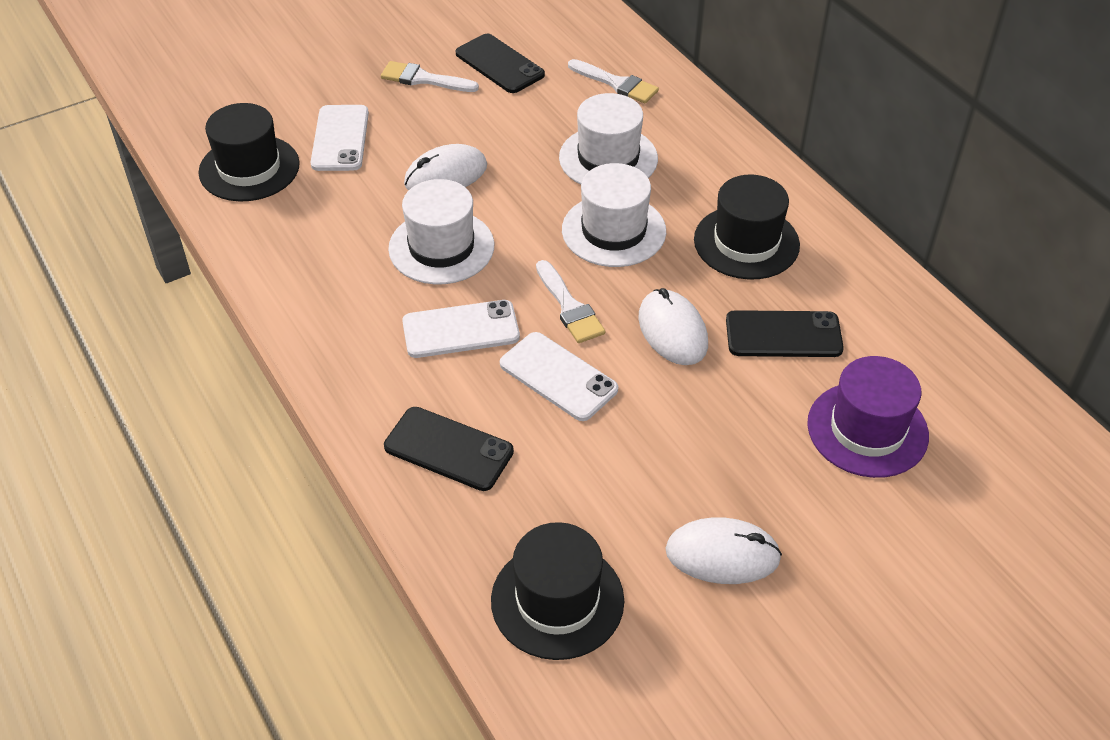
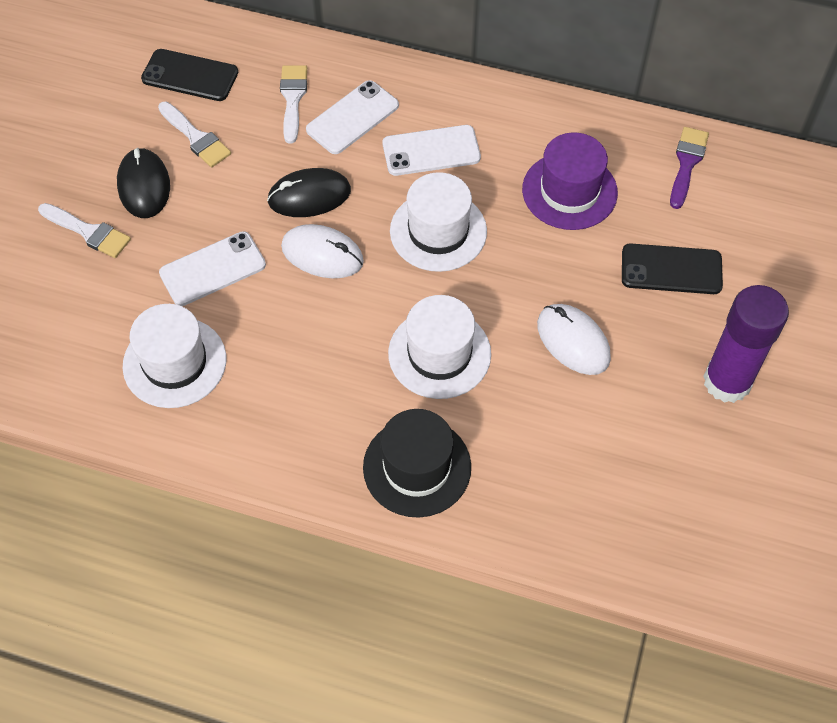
black hat: [198,103,300,202] [491,522,624,660] [694,175,800,279] = 3 -> [363,409,471,518] = 1
black mouse: none = 0 -> [117,148,170,218] [267,168,351,217] = 2
black phone: [384,407,514,491] [455,34,545,93] [726,310,844,357] = 3 -> [141,49,238,101] [622,243,723,294] = 2
purple brush: none = 0 -> [670,127,709,209] = 1
purple glue stick: none = 0 -> [703,285,789,403] = 1
white mouse: [404,144,487,190] [638,288,708,365] [665,517,782,584] = 3 -> [281,224,364,278] [537,304,611,375] = 2

